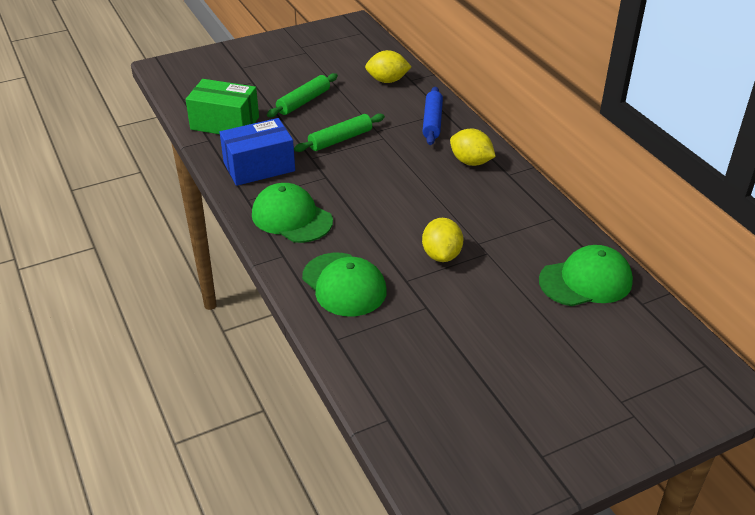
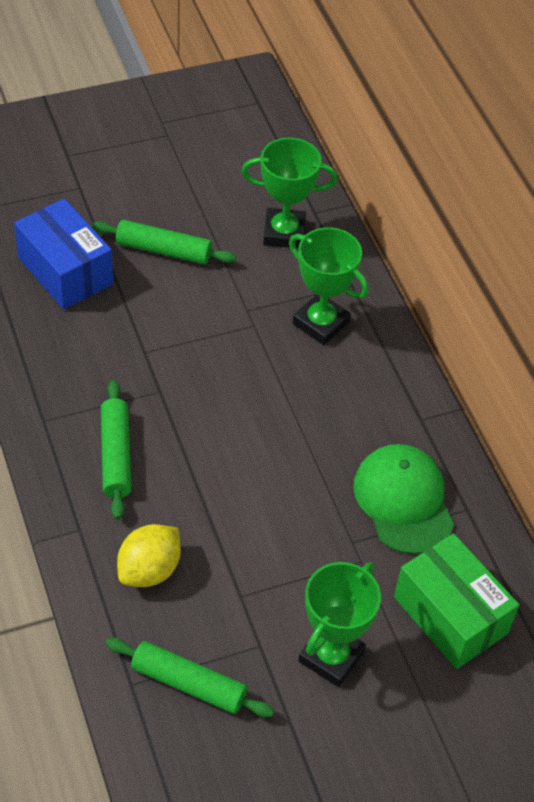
blue rolling pin: [422,86,443,145] = 1 -> none = 0
green cap: [252,183,333,243] [302,253,387,316] [539,245,633,306] = 3 -> [353,444,454,554] = 1
green rolling pin: [267,73,338,117] [294,113,385,152] = 2 -> [92,220,236,264] [101,380,132,520] [106,638,274,717] = 3
green trophy: none = 0 -> [241,138,338,248] [289,227,369,345] [298,562,381,687] = 3
yellow lemon: [365,50,412,83] [422,218,463,262] [450,129,496,166] = 3 -> [117,524,181,587] = 1

